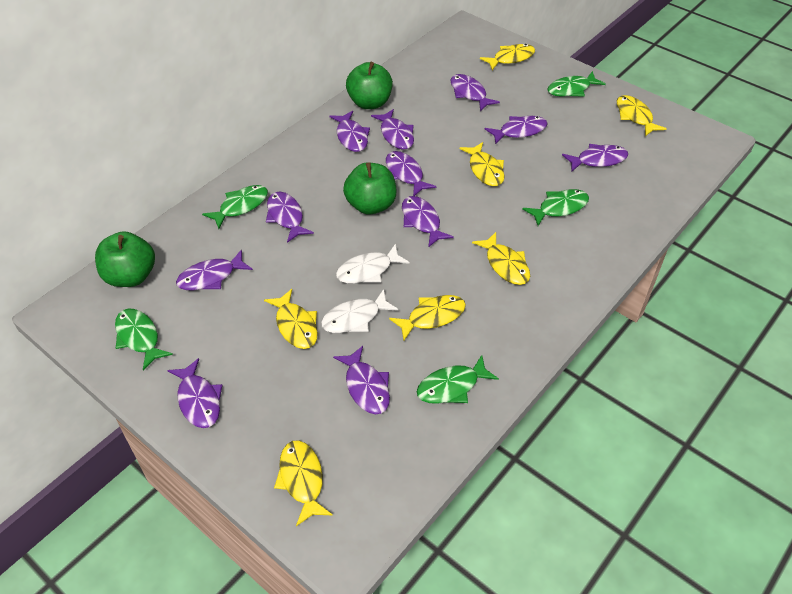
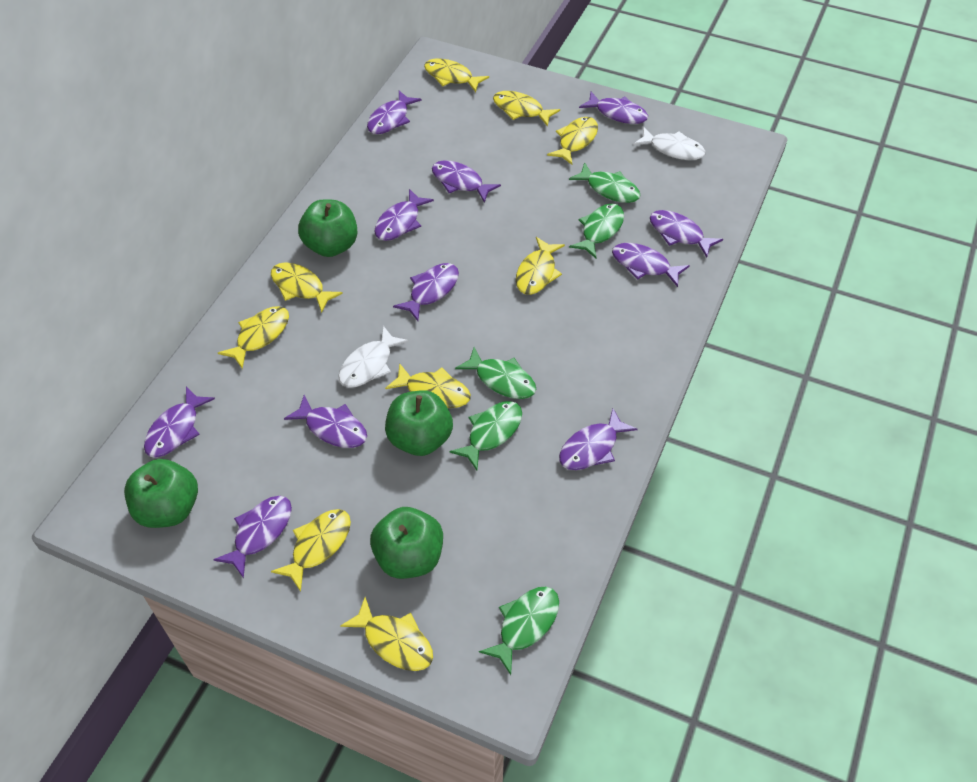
green apple: [95,231,155,287] [343,162,396,215] [346,62,393,109] = 3 -> [124,459,198,528] [298,199,358,257] [370,507,443,579] [385,390,453,456] = 4
yellow fish: [264,289,318,349] [274,441,333,526] [389,295,466,340] [459,142,505,186] [472,232,530,285] [480,44,535,70] [617,95,667,136] = 7 -> [218,306,289,369] [271,262,343,313] [271,509,351,592] [340,597,433,671] [385,363,471,408] [424,59,489,92] [493,91,560,127] [516,237,565,295] [547,117,598,165] = 9

